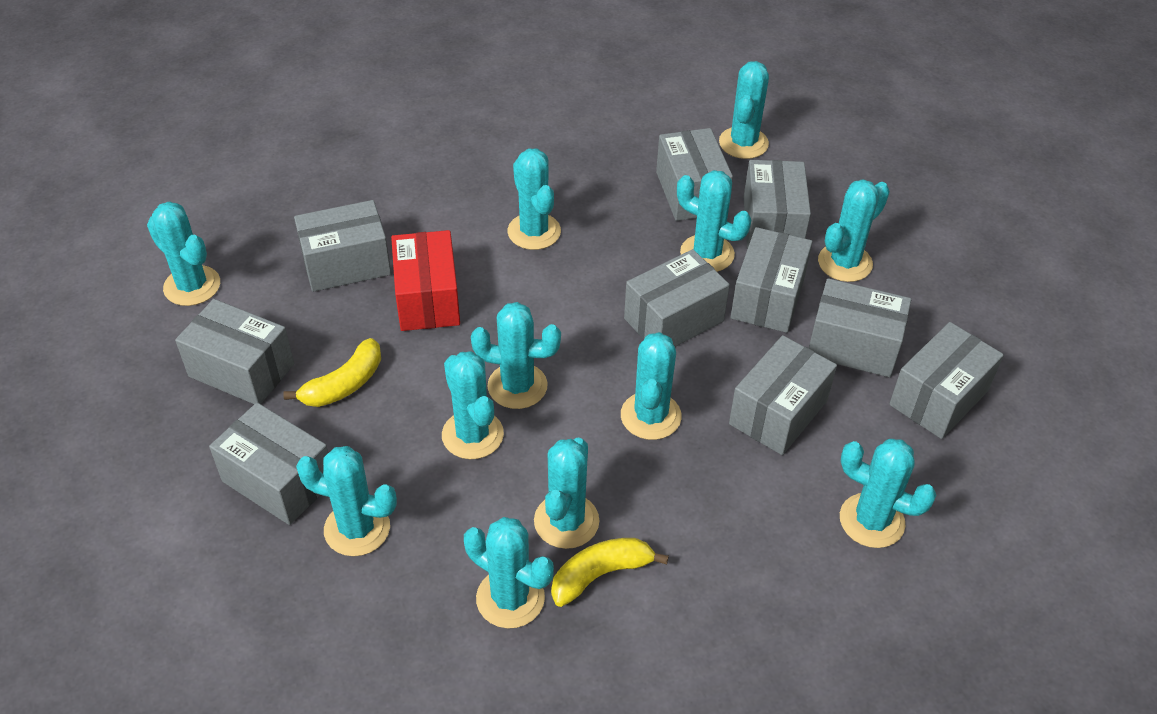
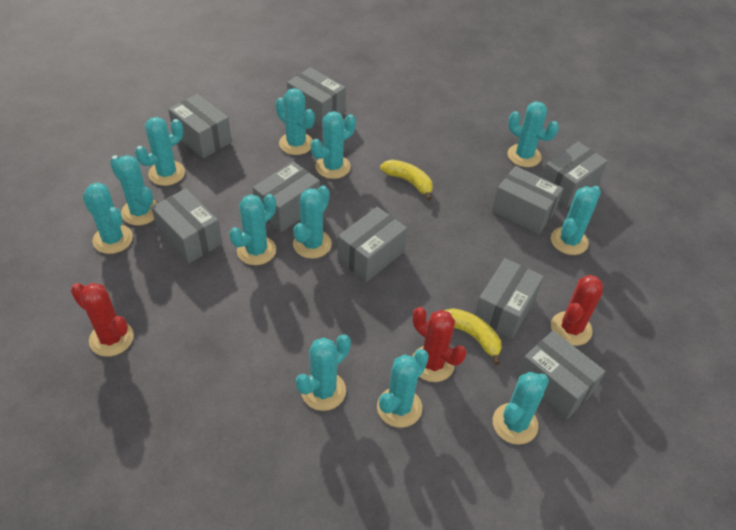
grey box: [175,299,294,404] [209,403,328,525] [294,200,391,292] [624,249,730,347] [656,128,733,221] [729,335,837,455] [731,227,812,333] [744,160,811,249] [809,278,911,377] [889,322,1004,439] = 10 -> [151,188,222,264] [168,94,232,158] [253,161,320,232] [287,67,346,128] [337,207,407,282] [475,258,544,340] [492,166,563,234] [516,331,605,420] [542,141,608,208] = 9
red box: [391,230,460,331] = 1 -> none = 0
red cactus: none = 0 -> [71,283,134,357] [412,307,466,382] [551,275,603,346] = 3

